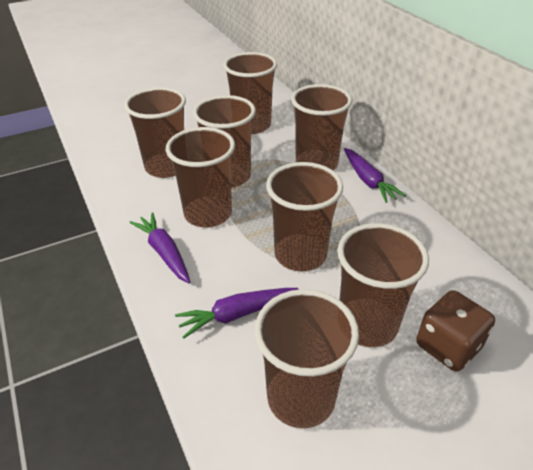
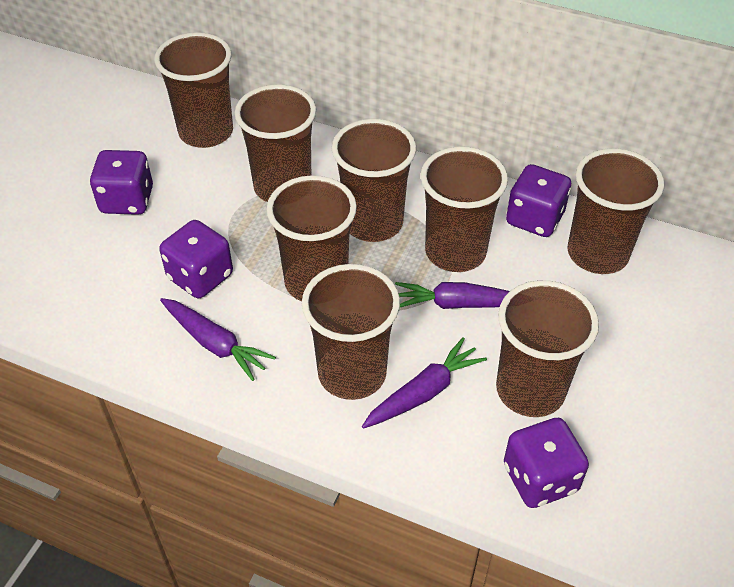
brown dice: [416,290,495,372] = 1 -> none = 0
purple dice: none = 0 -> [90,150,153,215] [159,220,233,298] [504,418,589,508] [506,164,571,237] = 4

